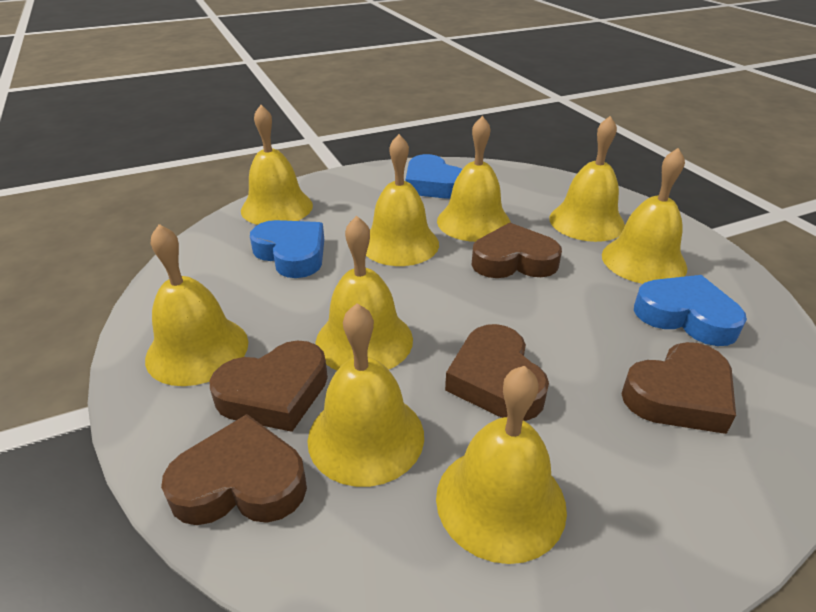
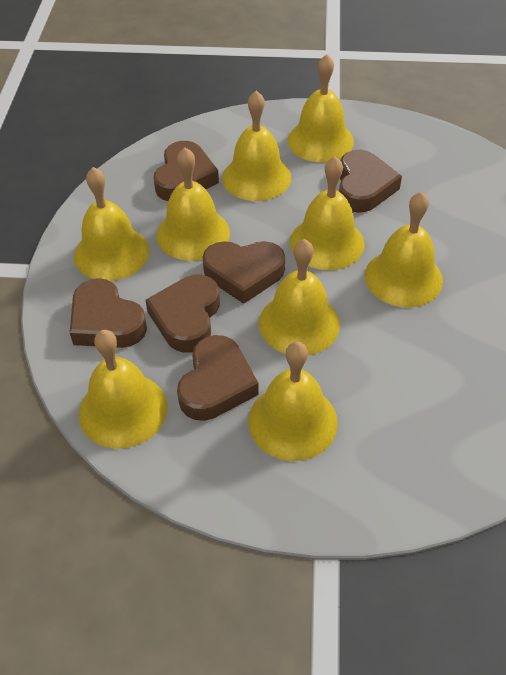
blue heart: [250,220,324,278] [406,154,462,199] [634,275,747,346] = 3 -> none = 0
brown heart: [161,414,307,525] [210,340,328,432] [445,324,549,421] [472,222,562,278] [622,342,736,434] = 5 -> [70,278,147,348] [145,275,220,353] [154,141,219,201] [177,335,259,421] [202,241,285,304] [339,150,402,213] = 6

